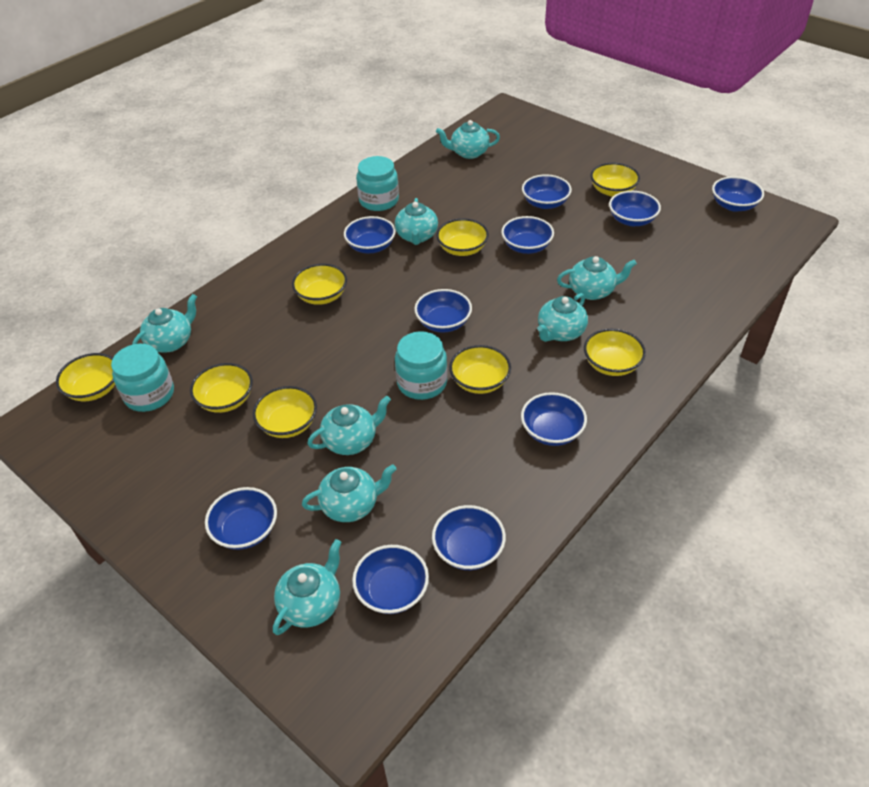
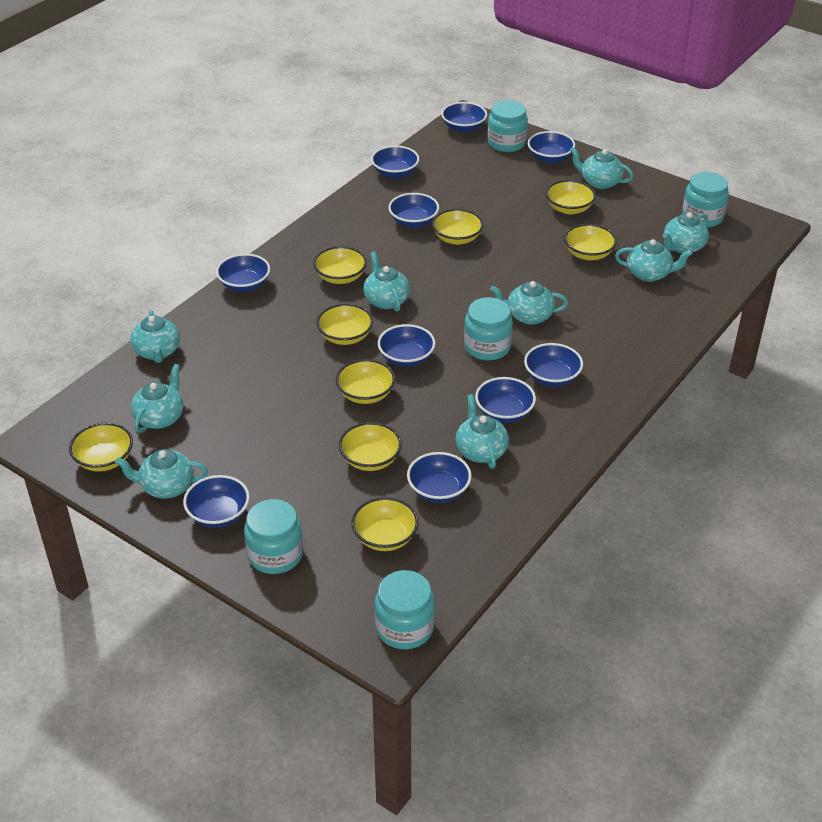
turquoise jar: [111,344,174,412] [356,156,399,211] [395,331,448,400] = 3 -> [244,499,303,574] [374,570,435,649] [464,297,513,361] [487,100,528,152] [682,172,729,227] = 5
turquoise teapot: [132,294,197,353] [273,539,341,635] [302,464,396,522] [307,396,391,455] [395,198,438,245] [436,120,500,159] [537,293,588,342] [557,256,637,300] = 8 -> [115,449,208,499] [130,310,180,363] [131,364,183,433] [363,251,410,312] [456,394,509,469] [490,281,568,325] [570,147,633,189] [615,239,693,282] [663,212,709,253] = 9
yellow bowl: [56,353,115,401] [190,363,253,413] [253,386,317,438] [292,264,347,305] [436,218,489,256] [449,345,511,394] [584,329,646,376] [590,163,640,197] = 8 -> [69,423,133,471] [313,246,367,284] [316,304,373,345] [336,359,395,404] [339,422,402,471] [351,497,419,551] [432,209,484,245] [545,180,596,215] [564,224,617,260] = 9

